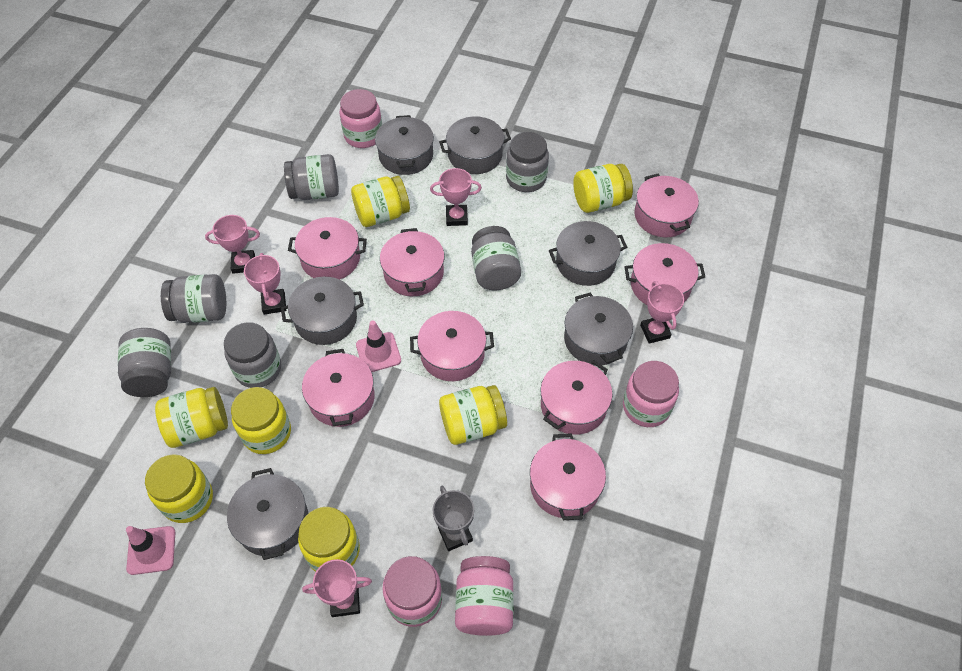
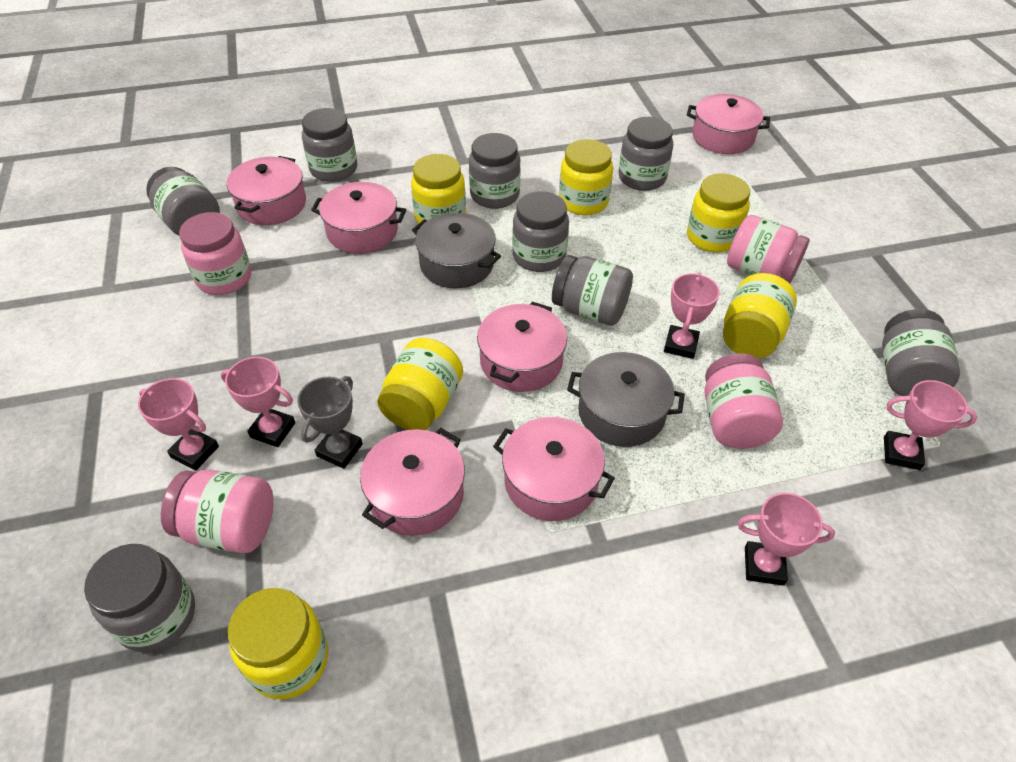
grey jar: [118,328,171,397] [161,274,226,323] [224,322,281,388] [284,154,339,200] [471,226,521,290] [506,132,549,192] = 6 -> [84,544,195,652] [146,167,220,236] [302,108,357,182] [469,133,521,209] [512,191,569,272] [552,255,633,326] [618,117,673,191] [882,309,960,396] = 8
grey pot: [227,468,308,560] [281,277,364,345] [375,115,434,175] [439,116,511,174] [549,221,627,286] [564,293,633,366] = 6 -> [412,213,501,288] [567,352,685,447] = 2
pink pot: [288,217,367,280] [302,349,375,427] [380,228,445,296] [410,311,494,381] [530,433,606,520] [540,360,612,435] [624,243,705,305] [634,174,699,237] = 8 -> [227,156,306,225] [311,182,406,254] [360,428,465,536] [477,302,567,392] [493,417,615,521] [687,94,770,154] = 6
pink traffic cone: [126,526,175,575] [356,320,401,372] = 2 -> none = 0
yellow jar: [145,454,213,523] [155,387,228,448] [231,387,291,454] [298,507,360,572] [351,176,410,227] [439,385,507,445] [573,164,633,213] = 7 -> [228,588,328,699] [377,338,463,430] [411,154,466,224] [559,139,613,215] [687,174,750,252] [723,273,797,358] = 6

